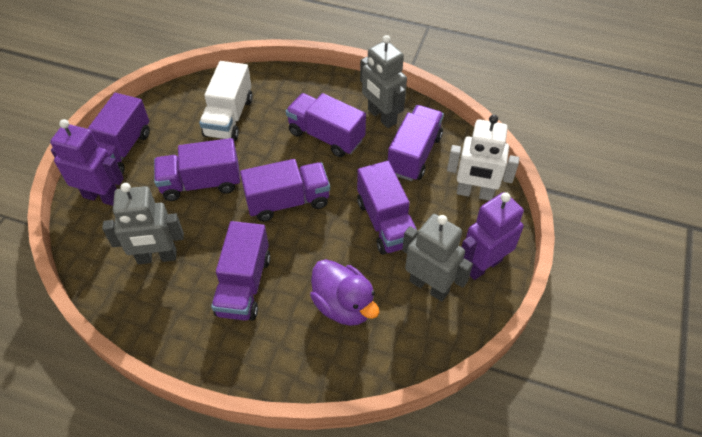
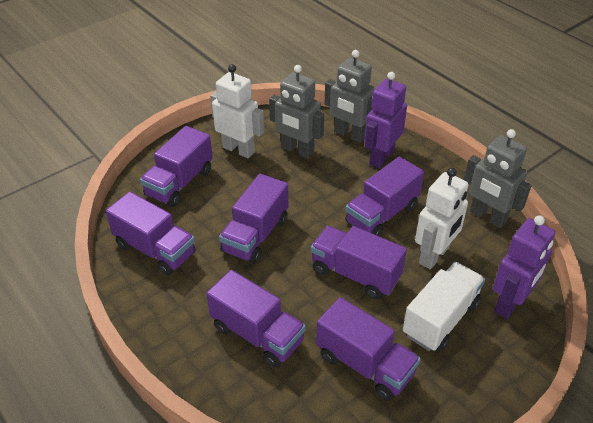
purple duck: [310,259,379,326] = 1 -> none = 0
white robot: [447,115,519,201] = 1 -> [210,64,264,158] [415,168,468,269] = 2

